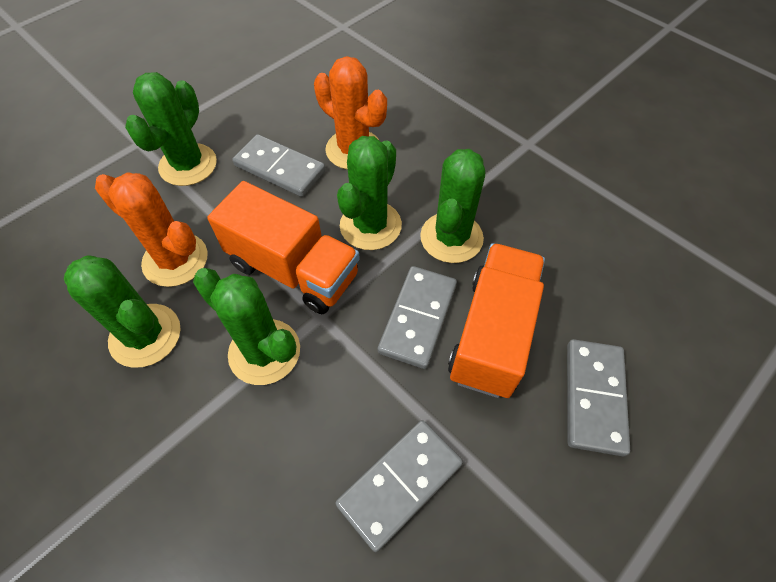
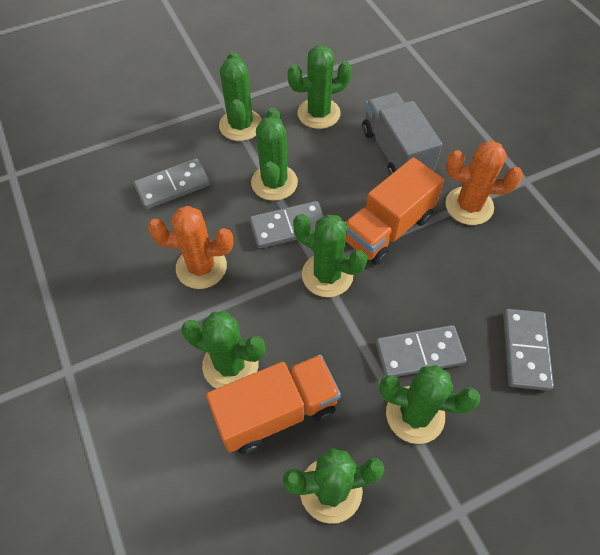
green cactus: [64,255,181,368] [125,72,217,186] [193,268,300,385] [337,136,402,250] [420,149,485,263] = 5 -> [181,311,265,389] [219,51,262,141] [251,108,298,201] [283,448,385,524] [288,45,352,129] [293,214,367,297] [379,365,480,444] = 7
grey truck: none = 0 -> [362,92,442,176] = 1

